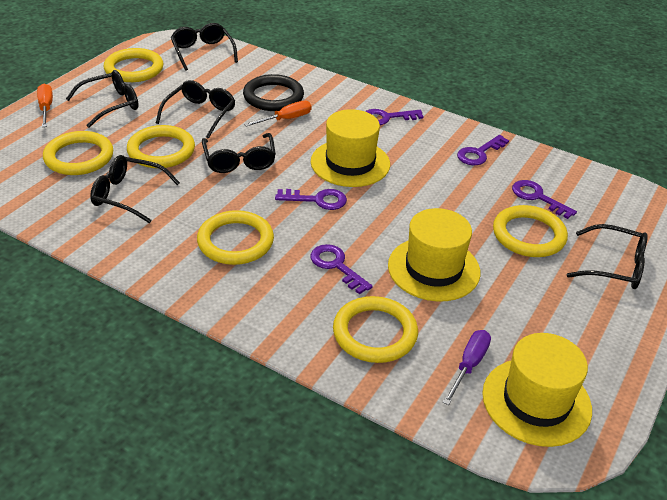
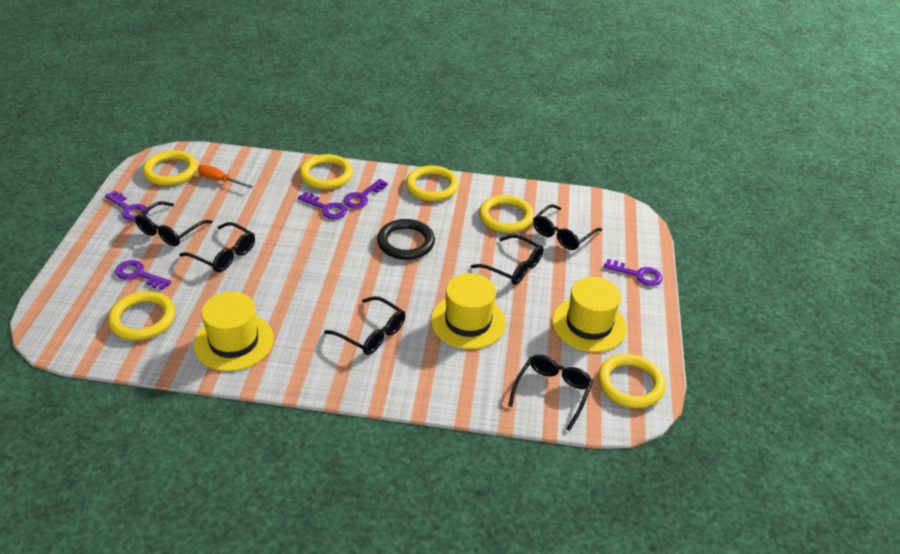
orange screwdriver: [37,84,53,127] [244,101,311,127] = 2 -> [198,165,253,188] = 1
purple screwdriver: [443,330,491,405] = 1 -> none = 0

